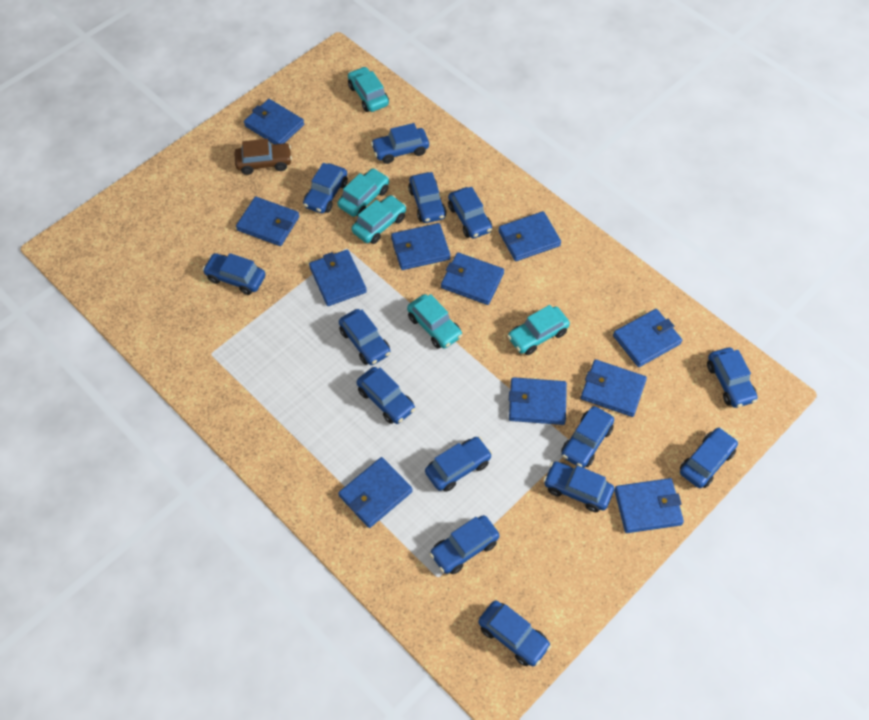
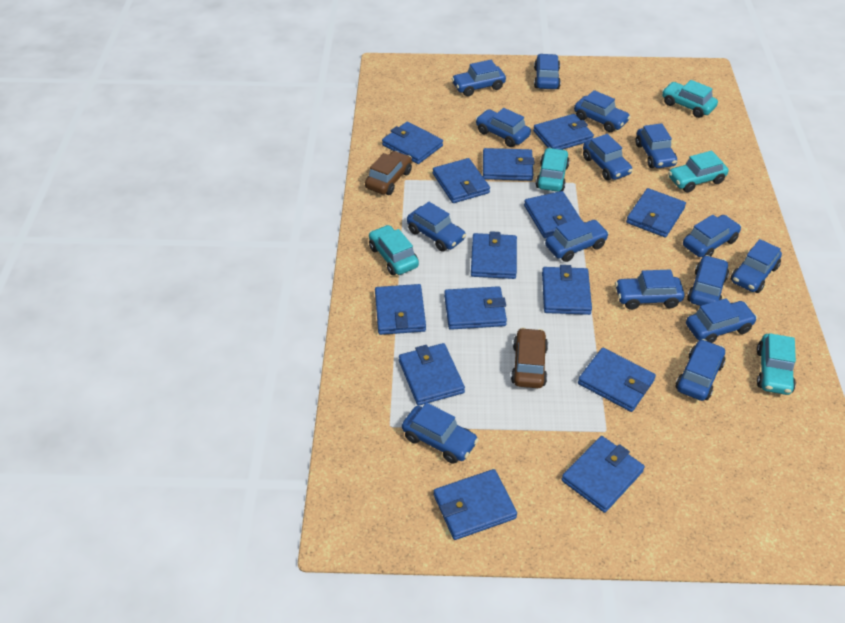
blue car: [202,253,266,295] [303,163,348,213] [339,309,391,365] [357,367,415,424] [371,123,429,164] [408,172,447,223] [425,437,492,492] [430,515,500,574] [448,187,492,238] [478,601,551,666] [543,461,614,512] [561,406,614,468] [680,427,738,488] [707,347,758,408] = 14 -> [402,402,479,464] [407,202,466,252] [451,60,506,96] [476,108,531,147] [534,54,561,89] [545,218,609,262] [574,90,630,132] [583,134,633,181] [615,270,685,310] [635,123,677,168] [676,339,725,401] [683,215,741,258] [686,298,757,343] [687,255,729,306] [731,239,782,293] = 15
blue wallet: [236,197,299,246] [244,99,304,144] [309,250,367,306] [338,457,413,528] [391,223,451,270] [441,252,504,305] [498,211,561,261] [509,377,567,425] [581,359,647,417] [613,309,682,367] [614,478,684,533] = 11 -> [375,284,426,335] [382,122,443,164] [399,343,465,406] [433,158,490,203] [434,469,517,540] [444,286,507,330] [471,231,517,279] [483,148,535,181] [524,191,582,238] [533,114,594,150] [542,265,592,315] [561,436,645,513] [578,348,656,412] [626,188,686,238] = 14
brown car: [234,139,292,175] = 1 -> [365,151,412,195] [511,328,548,388] = 2

